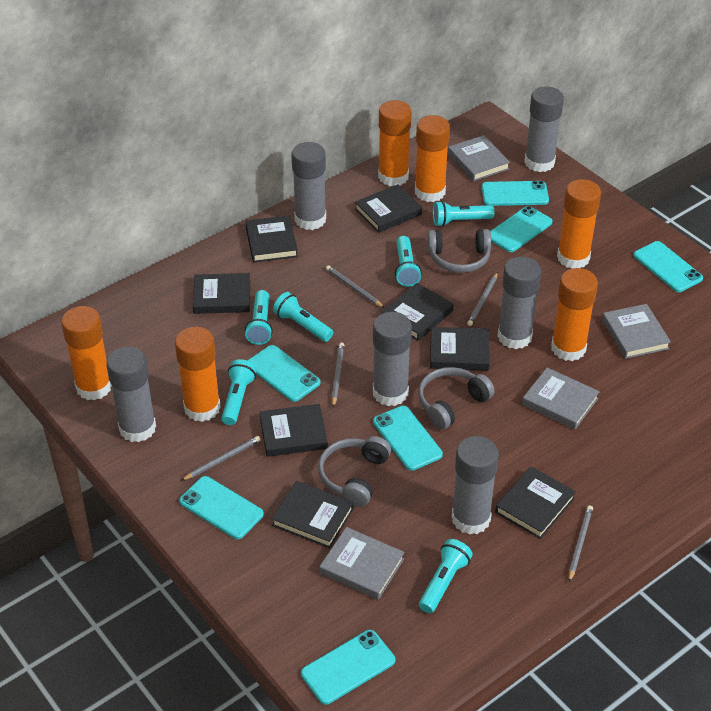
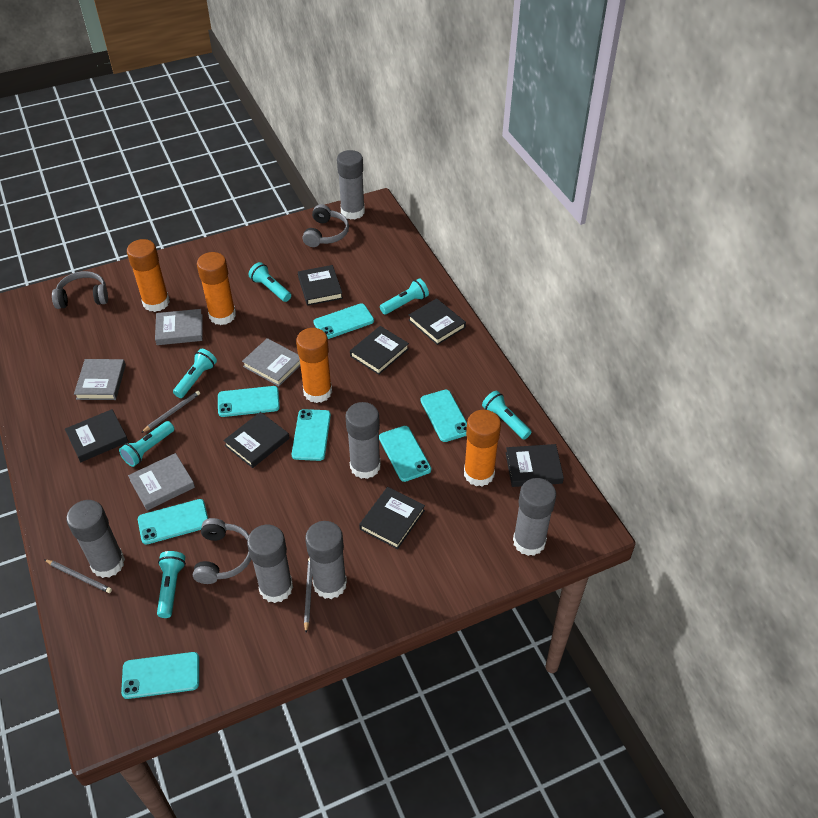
black book: [193,273,250,314] [246,216,298,262] [260,404,328,457] [272,481,354,548] [355,184,422,233] [382,283,454,341] [430,327,490,370] [495,466,576,539] = 8 -> [65,409,129,462] [223,412,289,468] [298,265,343,306] [350,326,409,375] [359,487,425,549] [409,298,466,345] [506,444,564,487] = 7
grey pencil: [181,436,261,481] [326,265,384,308] [331,342,344,407] [467,272,498,326] [569,505,593,582] = 5 -> [44,559,112,593] [141,391,200,433] [304,557,312,633] = 3
orange glue stick: [61,306,112,400] [175,327,221,422] [378,100,411,186] [415,115,450,202] [551,268,598,361] [557,179,601,269] = 6 -> [127,239,170,312] [197,252,236,325] [296,328,332,403] [464,410,501,486] = 4

